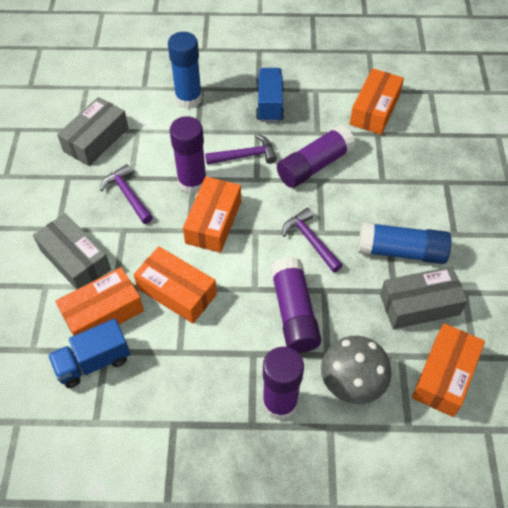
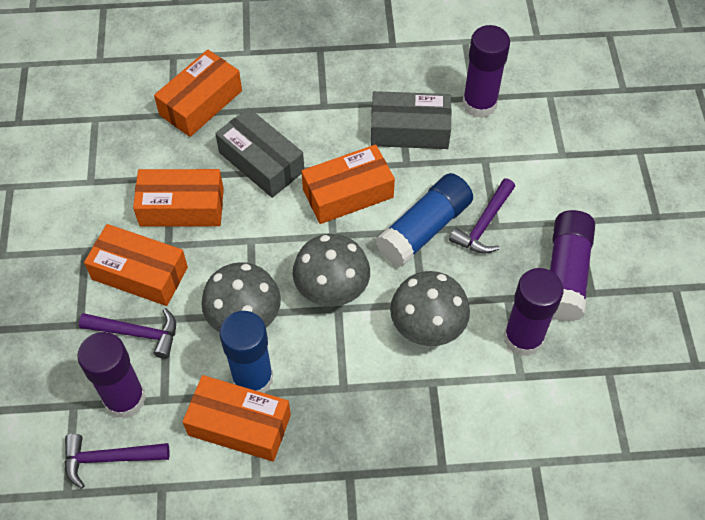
blue truck: [48,318,130,388] [256,68,284,122] = 2 -> none = 0
grey box: [33,213,111,290] [57,97,128,166] [380,266,468,329] = 3 -> [215,108,304,198] [371,91,452,149] = 2
grey mushroom: [321,336,391,404] = 1 -> [201,262,281,332] [293,234,370,306] [390,271,470,346] = 3

